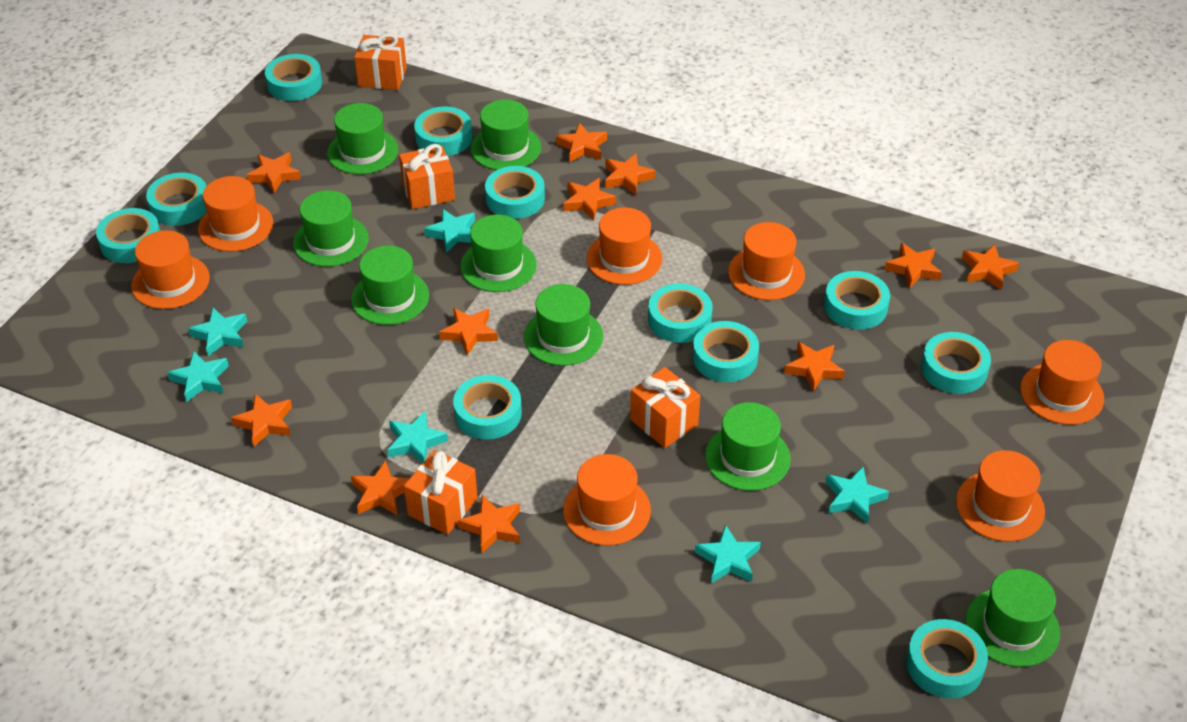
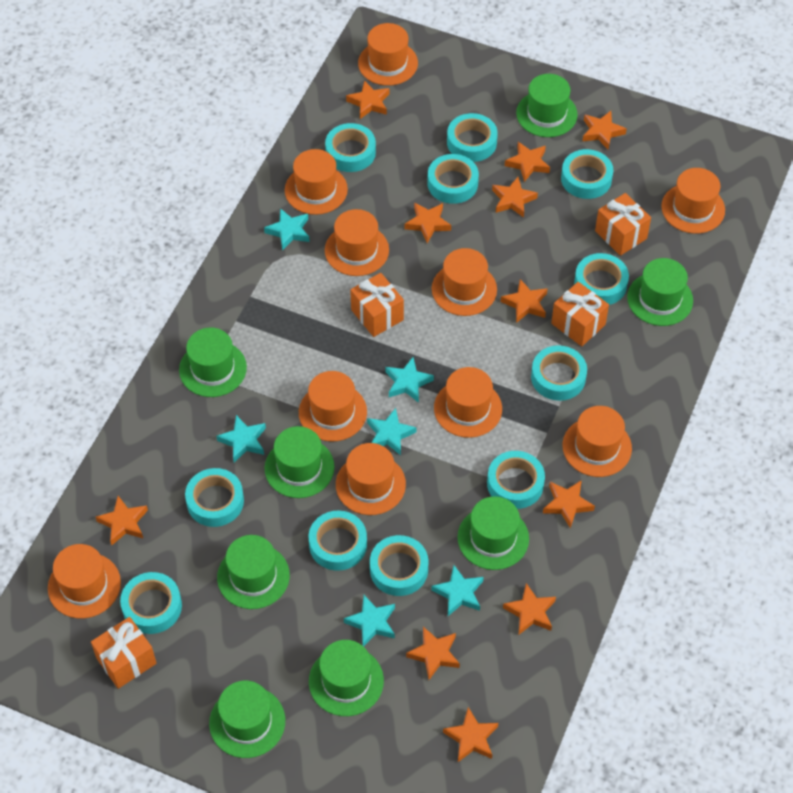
orange hat: [131,230,210,309] [198,176,273,252] [563,454,651,546] [586,208,662,285] [728,222,805,300] [956,450,1045,542] [1020,340,1104,425] = 7 -> [48,544,121,618] [285,149,348,215] [299,371,367,442] [325,209,389,276] [336,443,406,515] [358,23,418,86] [432,248,497,316] [434,367,502,438] [562,406,632,477] [661,168,725,234] = 10

